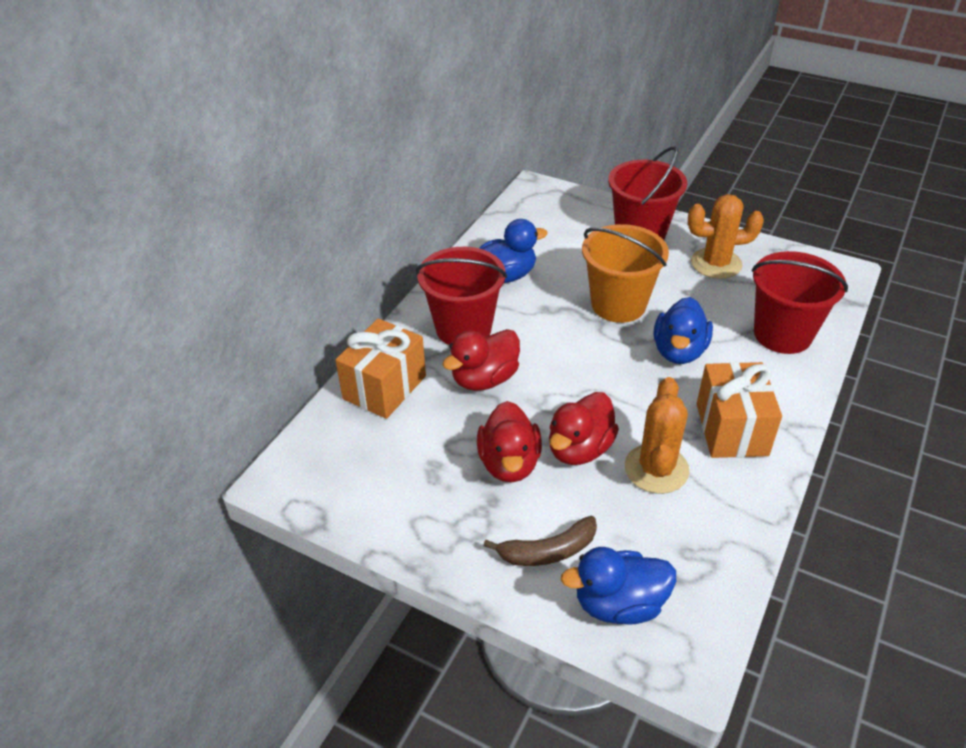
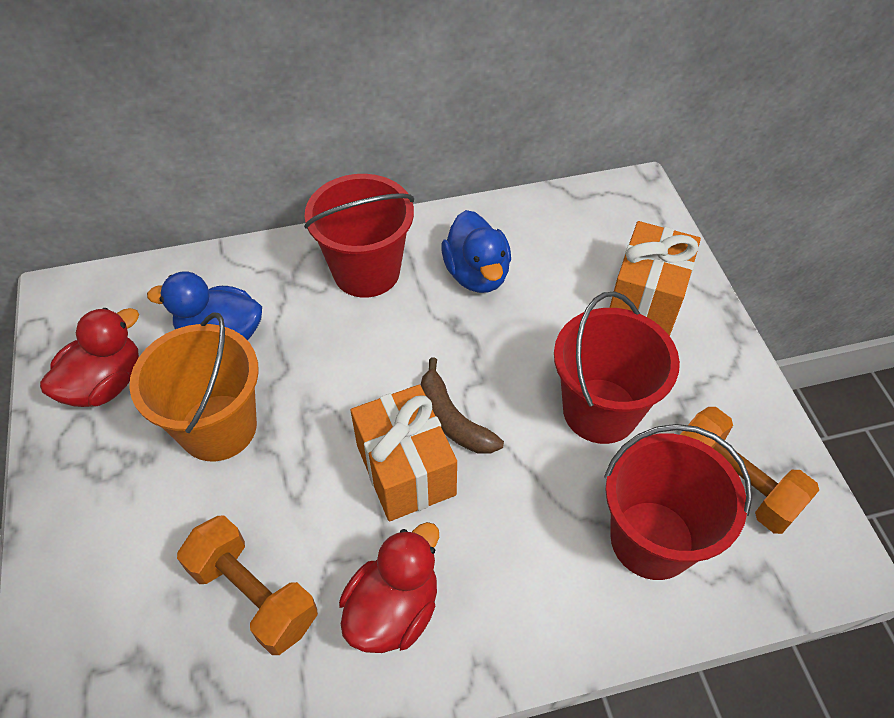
blue duck: [479,219,548,283] [561,547,676,625] [654,297,713,364] = 3 -> [147,271,262,340] [441,210,511,293] = 2
orange cactus: [625,377,689,494] [687,194,764,279] = 2 -> none = 0
orange dumbbell: none = 0 -> [177,515,318,655] [680,407,819,534] = 2
red duck: [442,329,520,391] [477,401,542,482] [549,392,619,465] = 3 -> [40,308,139,407] [339,522,439,653] = 2

